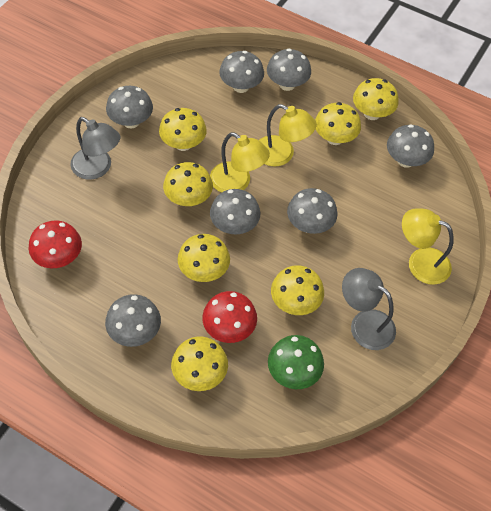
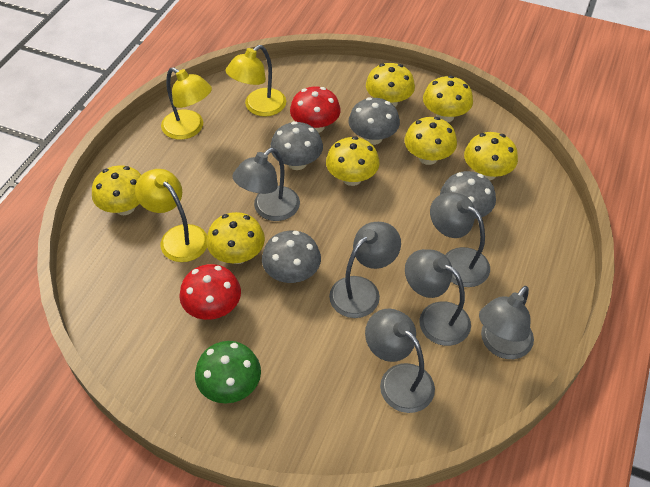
grey lamp: [70,117,121,180] [342,268,396,350] = 2 -> [233,148,300,221] [329,222,401,318] [365,309,435,413] [405,249,471,346] [430,193,490,287] [479,286,534,359] = 6
grey mushroom: [105,294,161,347] [106,86,153,129] [210,189,260,234] [219,51,264,93] [267,49,311,91] [287,188,337,234] [387,124,434,168] = 7 -> [262,231,321,283] [270,121,323,170] [349,97,400,145] [440,171,496,219] = 4

